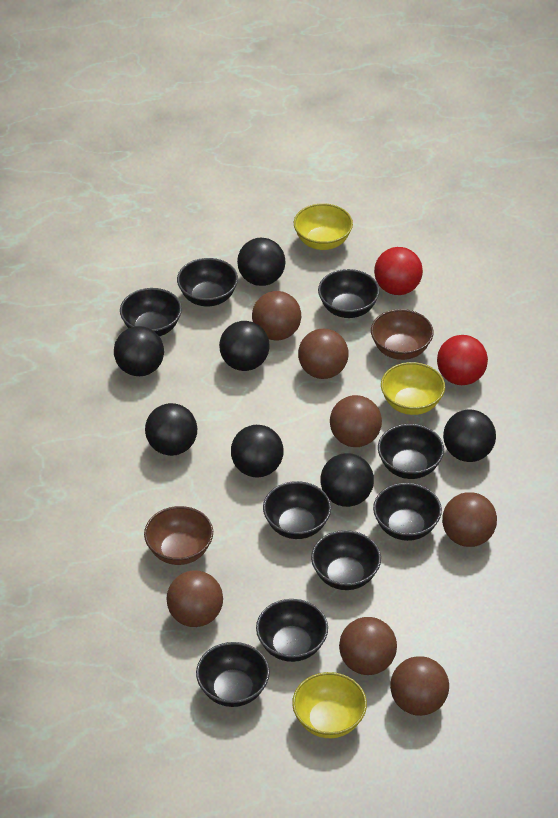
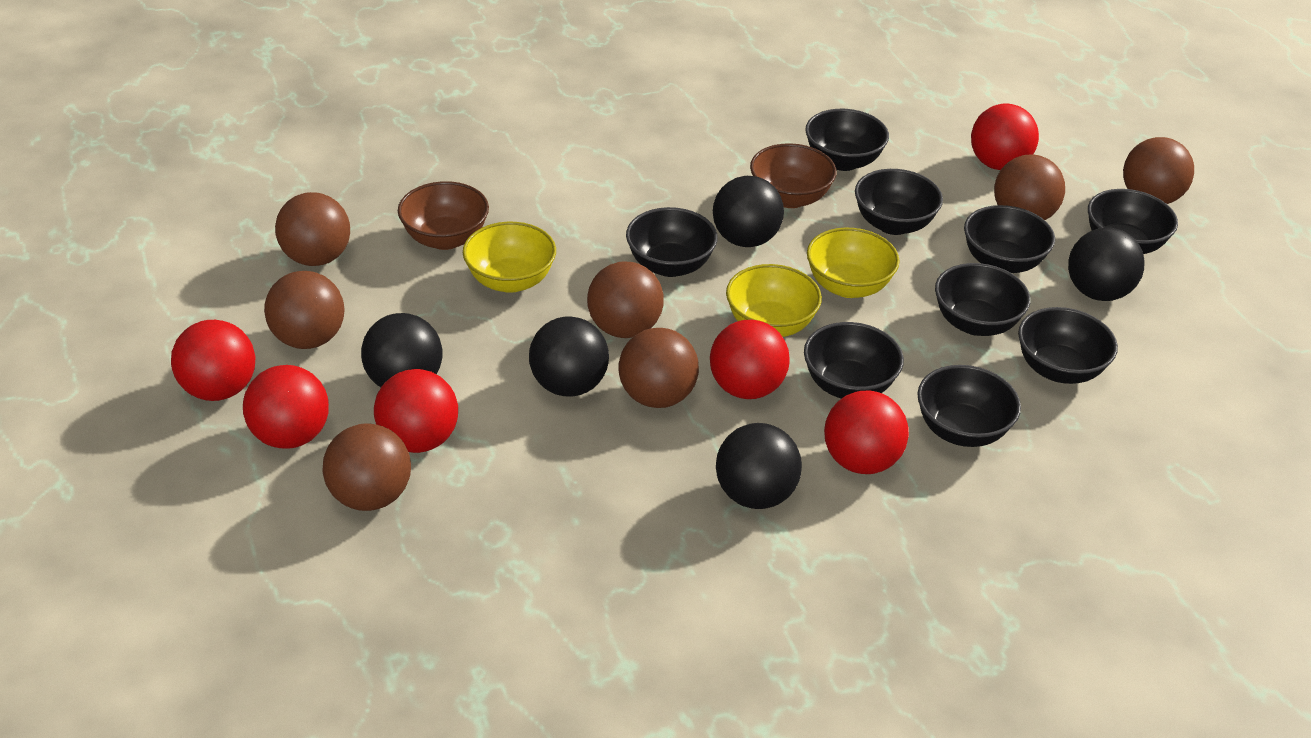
black ball: [114,326,164,376] [145,403,197,456] [219,321,270,371] [231,425,283,478] [237,238,286,286] [320,453,374,507] [443,409,496,462] = 7 -> [361,313,442,387] [529,316,609,396] [713,176,784,247] [716,423,802,509] [1068,228,1144,301] = 5
red ball: [374,247,423,295] [437,335,488,385] = 2 -> [171,320,255,401] [243,365,329,449] [374,369,458,453] [710,320,790,399] [824,391,909,474] [971,104,1039,170] = 6

